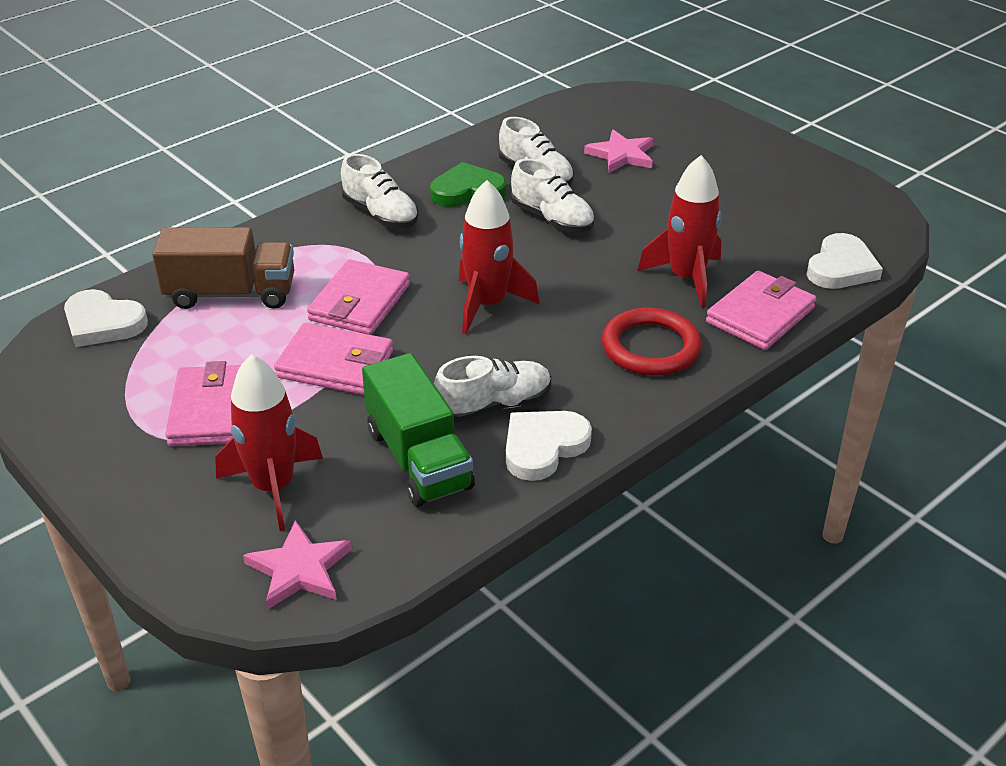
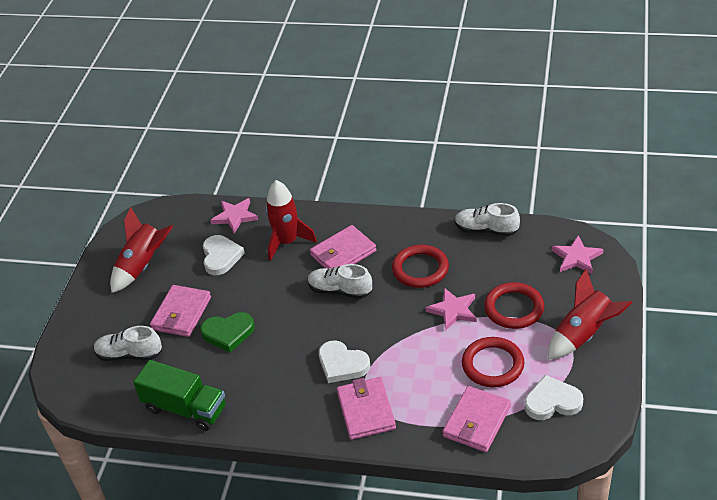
brown truck: [152,227,294,309] = 1 -> none = 0
pink star: [243,520,352,609] [584,129,653,173] = 2 -> [210,198,258,234] [425,288,477,331] [552,235,604,274] = 3
red ring: [602,307,702,376] = 1 -> [392,245,449,288] [462,337,525,387] [484,282,544,329] = 3
white shoe: [341,154,419,228] [434,356,551,422] [499,117,574,185] [511,159,594,232] = 4 -> [94,326,162,361] [308,264,372,299] [455,203,520,236] = 3

